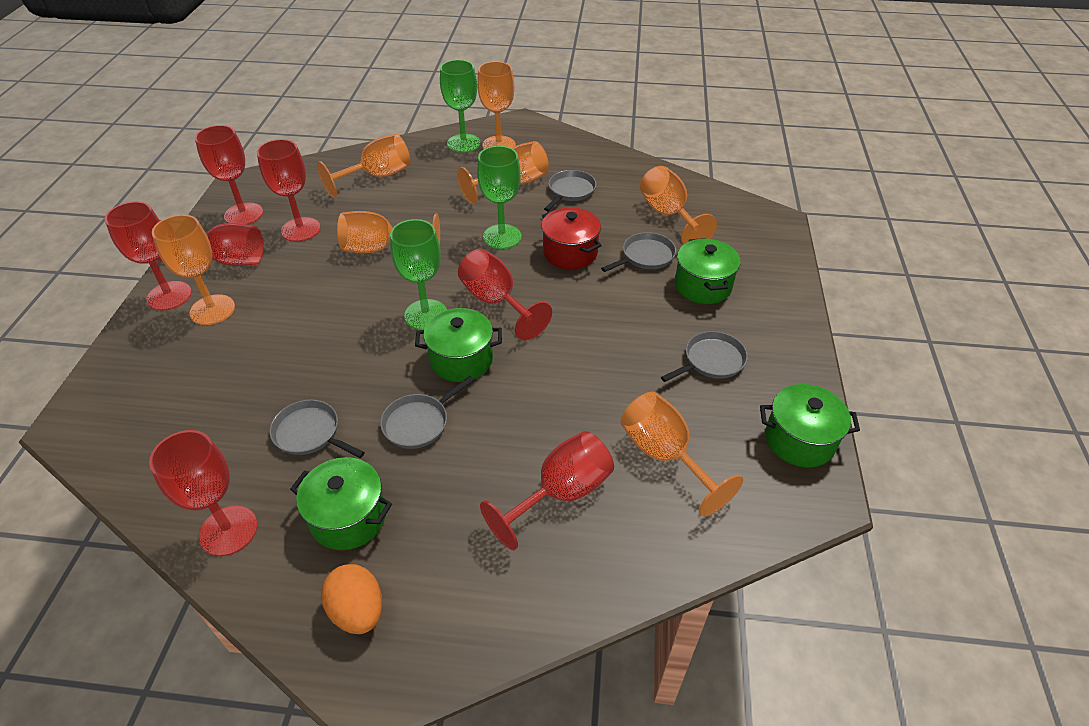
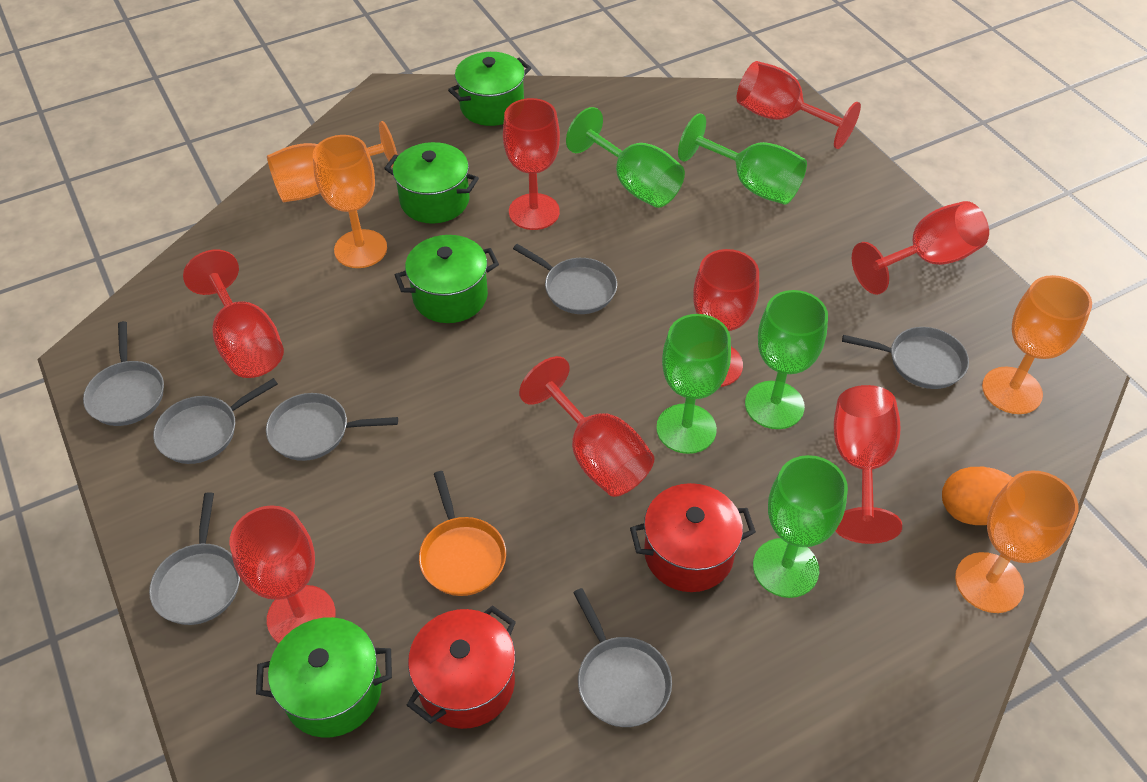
green goblet: [390,219,447,330] [440,60,481,153] [477,146,522,249] = 3 -> [566,107,685,208] [656,314,731,454] [678,113,807,205] [745,290,828,429] [753,455,848,598] = 5
grey pan: [270,400,365,458] [380,376,474,449] [544,170,596,211] [601,232,676,272] [661,331,748,382] = 5 -> [83,321,164,426] [149,492,240,625] [153,378,278,464] [266,393,398,461] [513,244,617,314] [573,588,672,727] [842,327,969,389] = 7
orange goblet: [152,215,235,325] [317,134,411,197] [337,211,440,253] [457,141,549,204] [477,61,516,149] [621,392,743,516] [640,166,717,245] = 7 -> [267,121,397,203] [313,135,387,268] [955,470,1079,613] [982,275,1092,414] = 4
orange pan: none = 0 -> [419,471,506,596] = 1
red goblet: [105,201,192,311] [149,430,257,556] [158,220,264,266] [195,125,263,225] [257,139,321,242] [458,249,552,341] [480,431,614,550] = 7 -> [183,249,284,378] [229,505,335,643] [503,98,560,230] [519,356,654,497] [693,249,759,387] [737,61,861,149] [834,385,902,544] [852,201,989,295] = 8
red pot: [541,207,602,269] = 1 -> [407,605,516,729] [630,483,756,592] = 2

